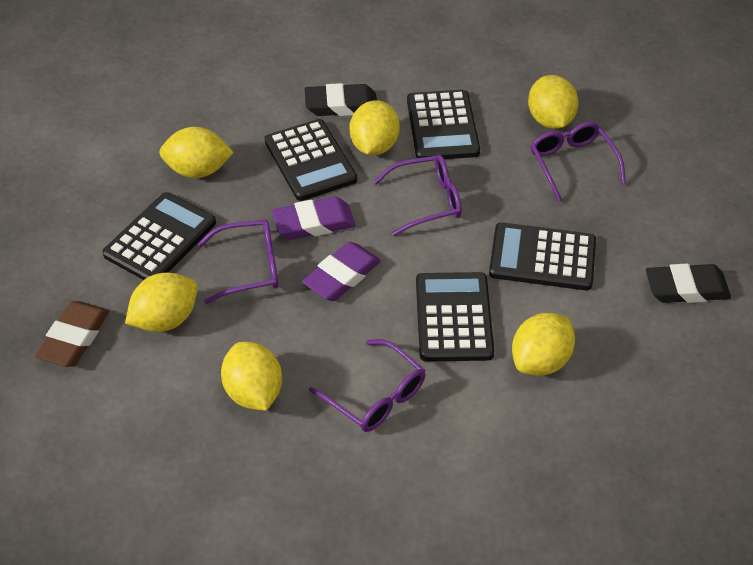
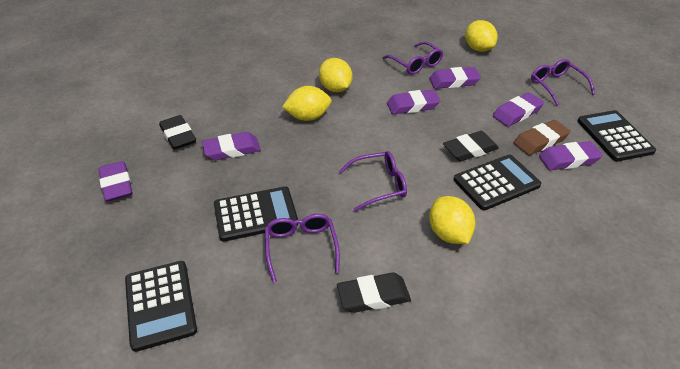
black calculator: [102,192,216,280] [265,119,357,201] [407,90,480,159] [416,272,494,361] [489,222,596,290] = 5 -> [125,261,197,352] [214,186,298,242] [454,155,541,210] [578,110,656,161] = 4
black eraser: [305,83,377,116] [646,264,731,303] = 2 -> [159,115,196,150] [337,272,411,313] [443,131,499,161] = 3
purple eraser: [272,197,356,240] [302,242,381,301] = 2 -> [98,161,133,202] [202,132,261,160] [387,90,441,115] [429,67,481,89] [493,92,544,127] [539,141,603,170] = 6
yellow lemon: [125,273,197,332] [159,127,234,178] [221,342,282,411] [350,100,400,155] [512,313,575,376] [528,75,579,129] = 6 -> [282,86,331,121] [319,58,353,92] [429,196,475,244] [465,20,498,52] = 4

